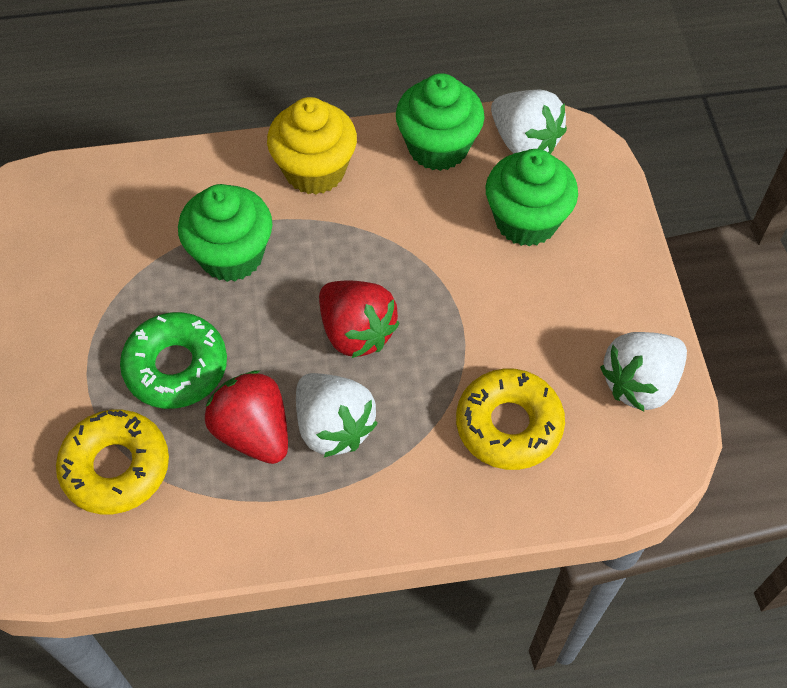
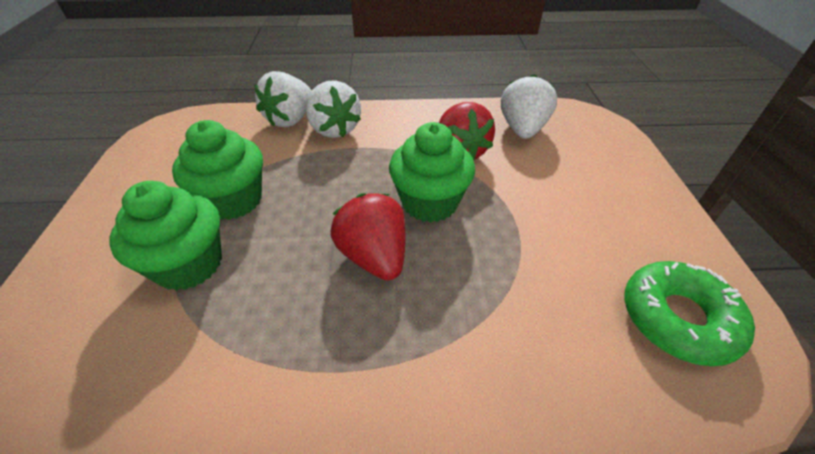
yellow cupcake: [267,97,357,195] = 1 -> none = 0
yellow donut: [56,410,169,514] [456,368,565,470] = 2 -> none = 0

